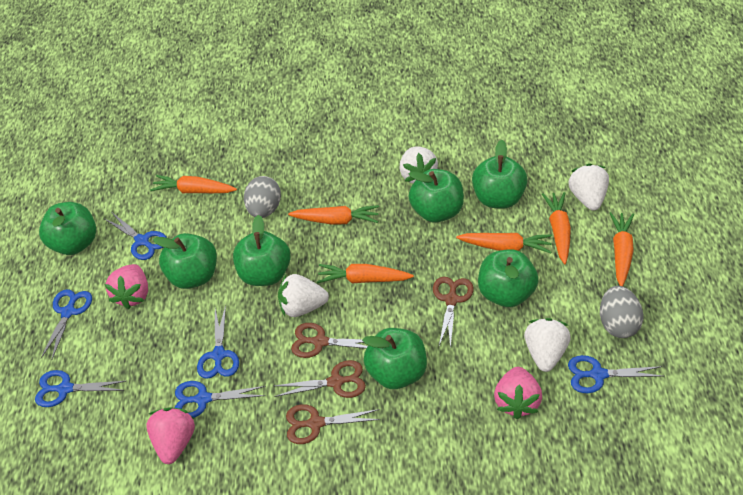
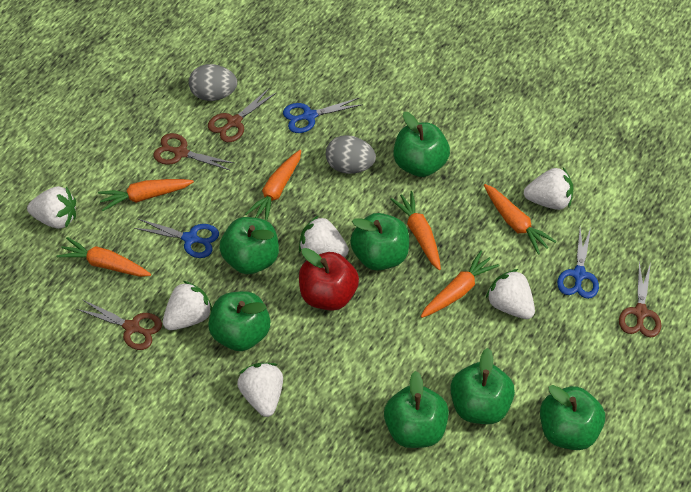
blue scissors: [35,370,126,407] [41,289,92,359] [105,213,167,260] [174,381,266,418] [197,305,239,379] [568,355,662,393] = 6 -> [134,219,219,258] [283,98,363,133] [557,228,599,299] = 3
pink strawberry: [105,264,148,309] [146,407,195,464] [494,367,542,419] = 3 -> none = 0
red apple: none = 0 -> [299,248,359,311] = 1
white strawberry: [278,274,329,317] [400,146,438,183] [524,318,571,372] [569,163,609,211] = 4 -> [27,186,76,229] [163,281,212,330] [237,363,283,417] [299,215,349,257] [486,269,535,319] [524,168,574,210] = 6

